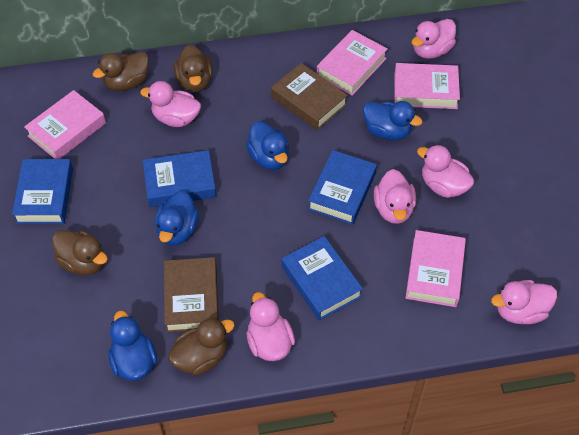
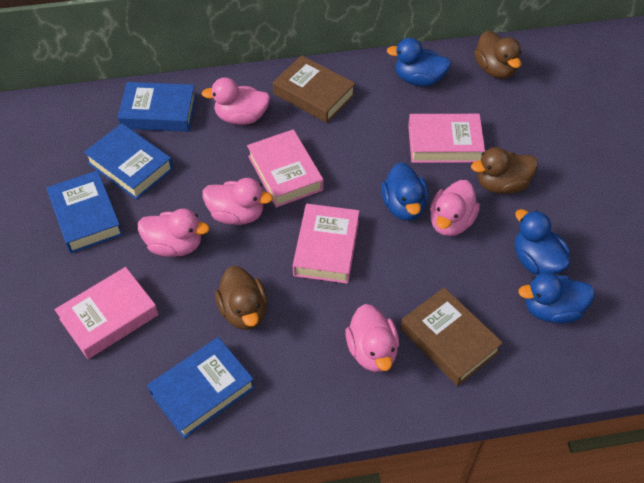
brown duck: [52,230,108,275] [93,52,149,91] [168,318,235,376] [174,44,213,92] = 4 -> [215,266,267,330] [471,147,538,194] [474,30,521,79] = 3
pink duck: [140,81,201,127] [247,292,295,361] [374,169,416,224] [411,19,456,59] [417,145,475,198] [491,280,557,324] = 6 -> [138,209,210,257] [201,77,270,125] [202,178,273,225] [345,304,399,372] [430,180,480,236] = 5

